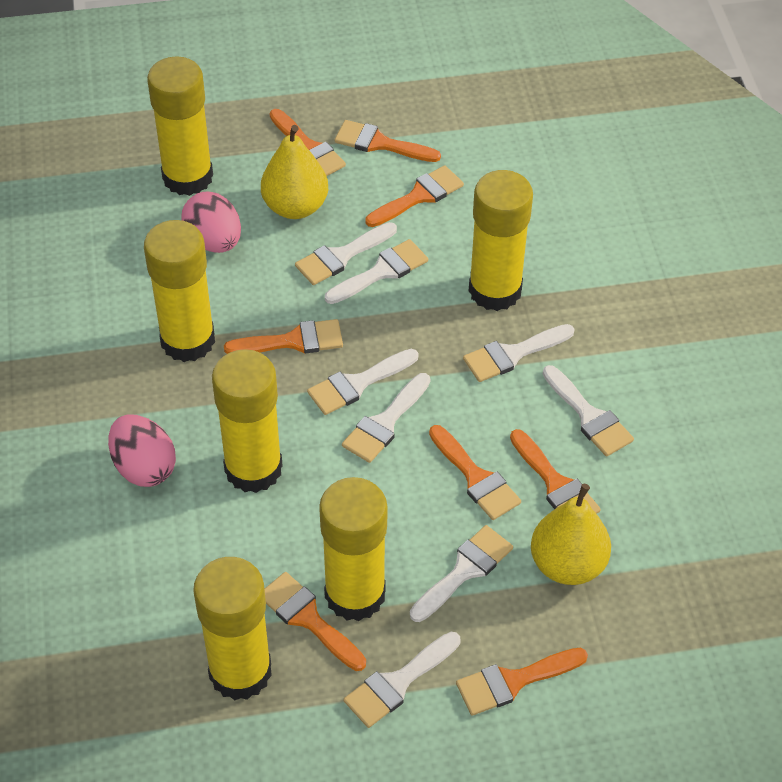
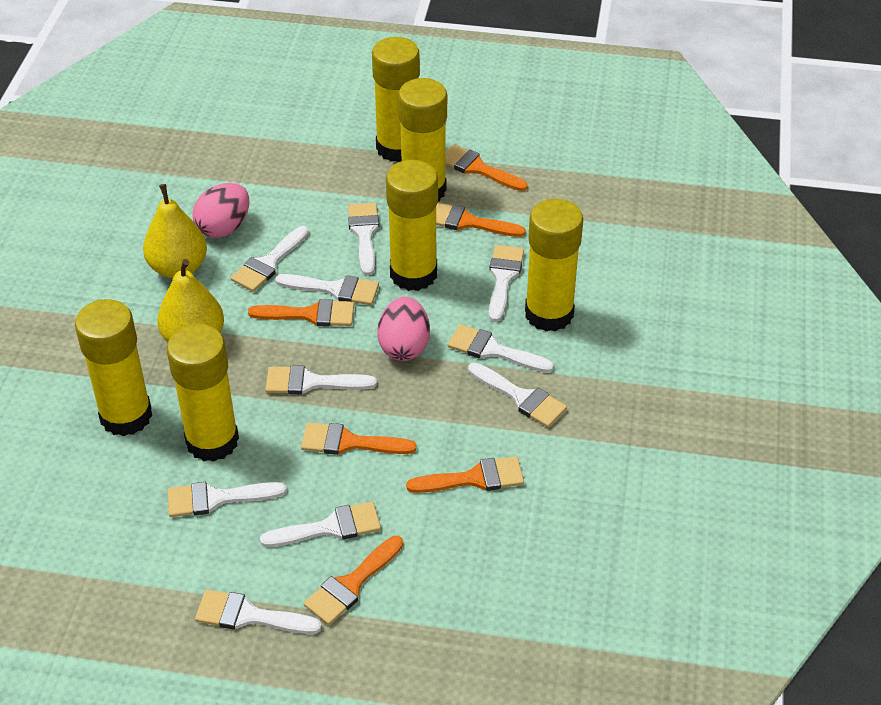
orange brush: [224,319,343,354] [265,572,366,671] [270,109,346,176] [335,120,441,162] [366,165,464,227] [429,425,521,520] [456,648,588,716] [510,429,601,514] = 8 -> [248,299,354,327] [301,423,417,455] [304,536,403,625] [406,456,524,493] [436,203,526,237] [445,144,528,191] = 6
white brush: [295,222,397,285] [307,349,418,415] [325,239,428,304] [342,373,430,463] [343,632,461,728] [410,525,513,622] [463,324,575,382] [543,365,634,457] = 8 -> [168,482,286,517] [195,590,322,634] [231,226,309,292] [260,501,381,547] [265,365,377,395] [275,274,379,305] [348,203,379,276] [448,324,554,373] [468,362,567,427] [489,245,524,322] = 10

